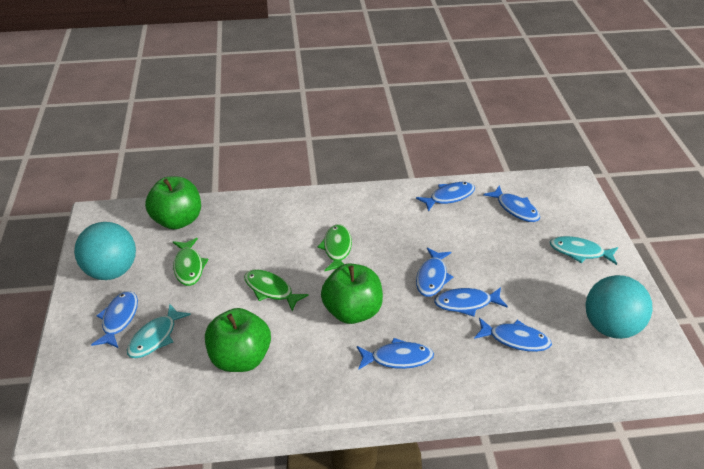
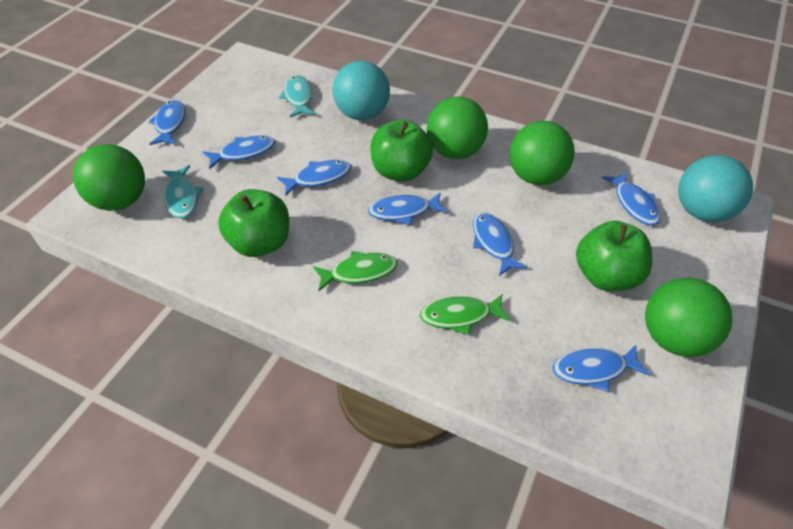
green ball: none = 0 -> [73,144,145,211] [427,97,488,159] [510,121,575,185] [645,278,733,357] = 4
green fish: [173,238,209,286] [244,269,309,311] [318,224,352,272] = 3 -> [313,251,398,292] [420,294,511,335] = 2

